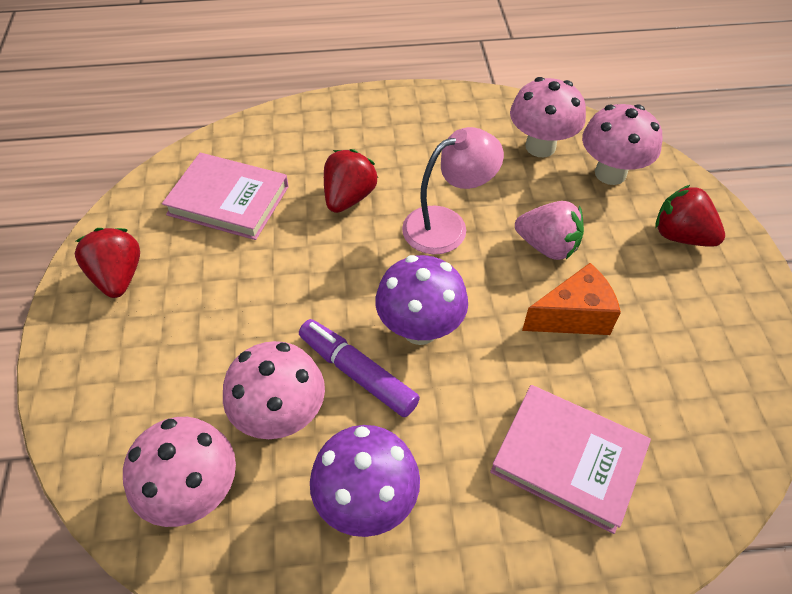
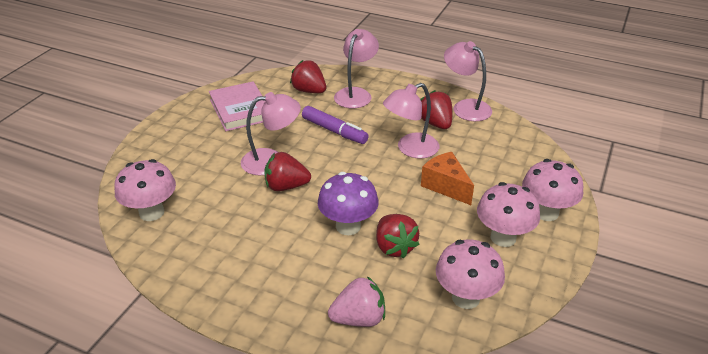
pink book: [162,153,289,240] [490,385,651,534] = 2 -> [209,82,265,131] = 1
pink lamp: [402,127,504,254] = 1 -> [241,92,301,176] [334,29,379,108] [383,83,439,159] [444,41,492,121] = 4
purple mushroom: [310,425,420,537] [375,255,468,345] = 2 -> [318,172,379,235] = 1
red strawberry: [75,228,140,298] [324,149,378,213] [656,185,725,247] = 3 -> [264,152,311,191] [290,60,326,93] [376,214,419,258] [420,90,452,129] = 4

